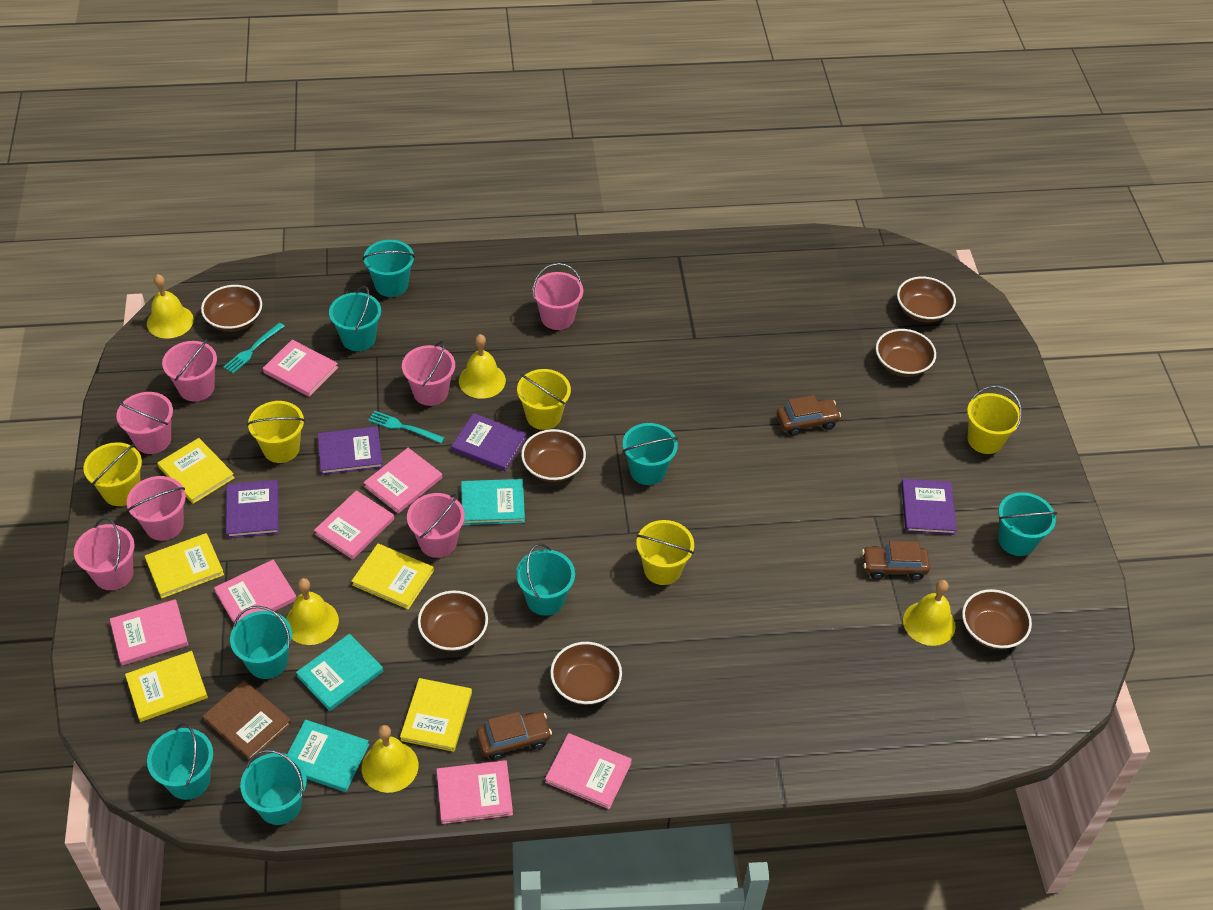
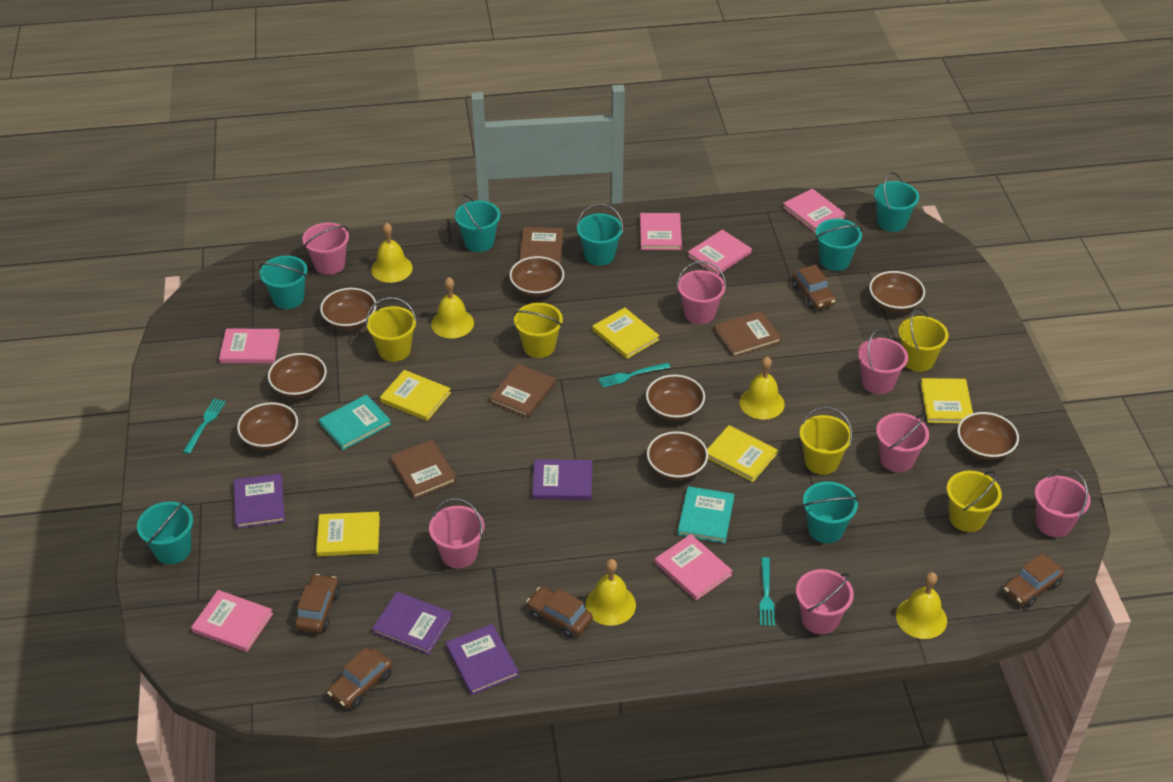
brown book: [202,680,292,760] = 1 -> [390,440,457,499] [490,364,556,418] [519,227,563,265] [714,311,781,357] = 4
brown bowl: [201,285,262,332] [418,591,488,652] [521,429,586,482] [550,642,622,705] [876,329,936,377] [897,277,956,322] [962,589,1032,650] = 7 -> [237,402,298,450] [268,353,327,398] [320,288,377,330] [509,256,564,297] [646,375,705,421] [647,431,708,480] [869,271,925,312] [957,412,1019,460] = 8
brown car: [476,711,552,761] [777,395,841,436] [862,541,930,580] = 3 -> [294,574,340,633] [327,648,393,708] [526,587,593,638] [792,265,836,310] [1004,553,1064,607] = 5
pink book: [110,599,189,665] [214,559,297,623] [263,340,338,397] [314,490,394,560] [363,448,442,514] [436,760,513,824] [545,733,632,809] = 7 -> [191,590,273,652] [219,329,280,363] [640,213,682,250] [655,534,733,600] [687,230,752,275] [783,189,846,233] = 6
turquoise book: [287,720,369,792] [296,634,383,711] [461,479,525,525] = 3 -> [319,394,391,450] [677,486,735,543] = 2
turquoise bucket: [147,723,213,800] [230,606,292,679] [240,749,307,825] [329,286,381,351] [363,240,415,297] [516,544,575,616] [623,423,678,485] [998,492,1057,556] = 8 -> [137,501,193,564] [259,256,307,309] [455,195,500,252] [577,204,623,266] [803,481,859,543] [816,219,863,271] [874,172,919,232] = 7
turquoise fork: [223,323,285,373] [368,411,445,443] = 2 -> [183,399,226,454] [598,363,670,388] [760,557,775,626] = 3

